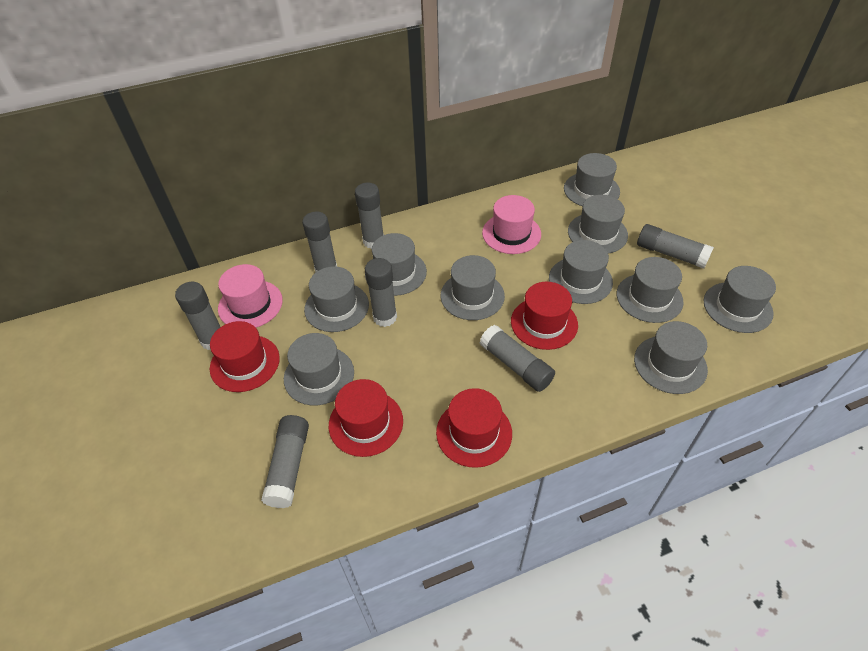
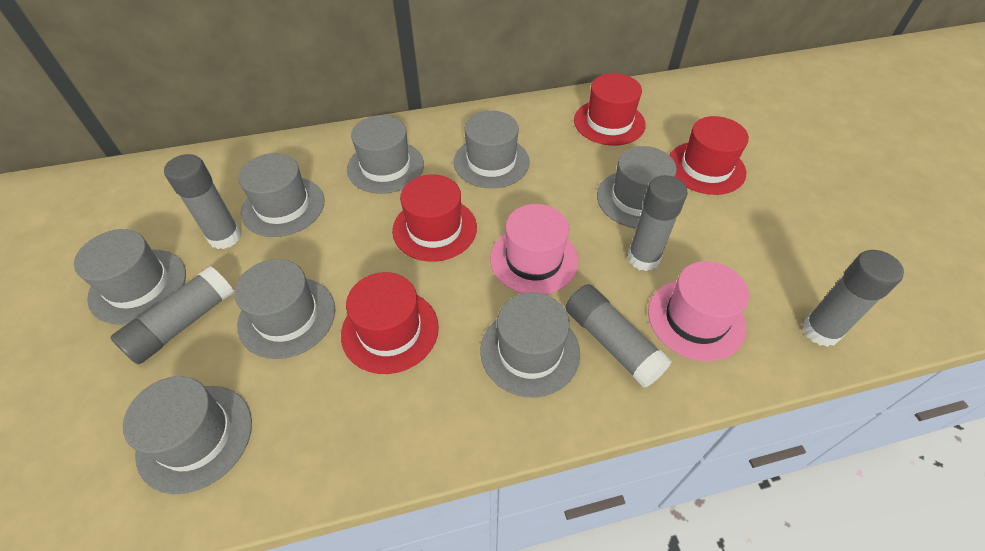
grey glue stick: [175,282,220,350] [261,415,309,508] [302,212,337,273] [355,183,384,249] [365,258,397,327] [480,325,555,392] [637,224,714,269] = 7 -> [110,266,234,364] [164,154,241,249] [565,284,672,388] [628,175,688,271] [802,250,904,347] = 5
grey hat: [284,333,354,405] [304,266,369,332] [365,233,427,296] [441,255,505,320] [549,240,613,304] [564,153,620,206] [568,195,628,254] [617,257,684,323] [634,321,708,394] [704,266,776,333] = 10 -> [74,229,186,325] [123,376,252,494] [234,259,335,359] [238,153,324,237] [347,115,424,194] [454,111,530,188] [480,292,580,397] [597,146,677,229] = 8

